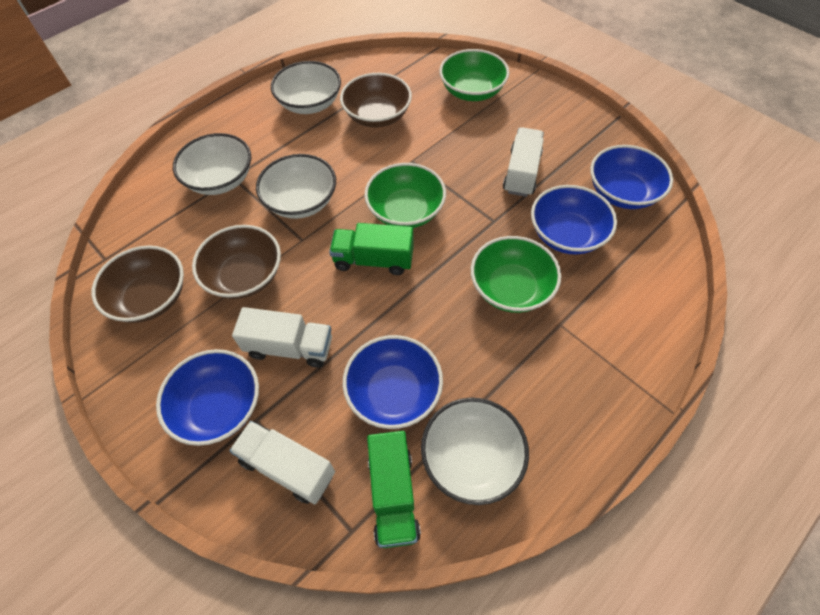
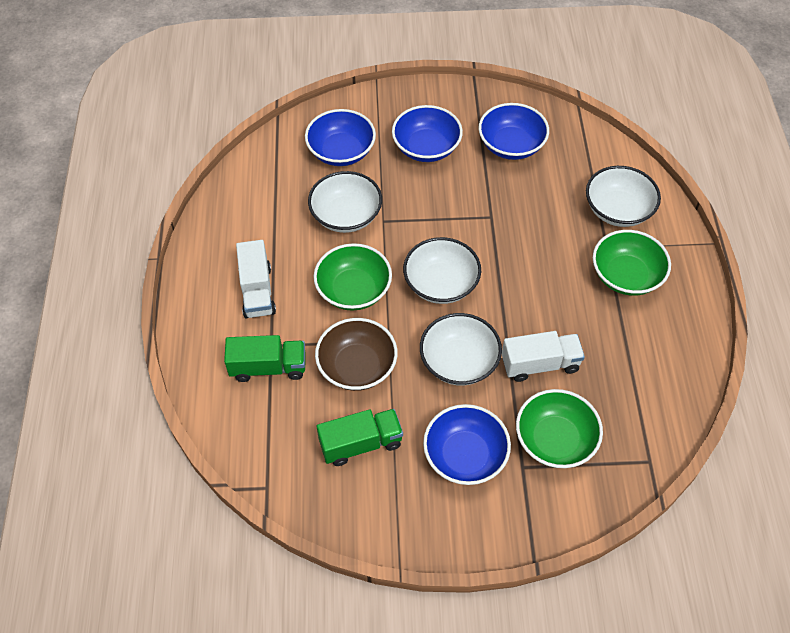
brown bowl: [91,245,184,323] [192,225,281,299] [340,73,412,128] = 3 -> [315,318,398,391] = 1
white truck: [229,421,335,505] [232,307,332,368] [503,127,544,197] = 3 -> [236,240,276,318] [502,331,585,382] = 2

